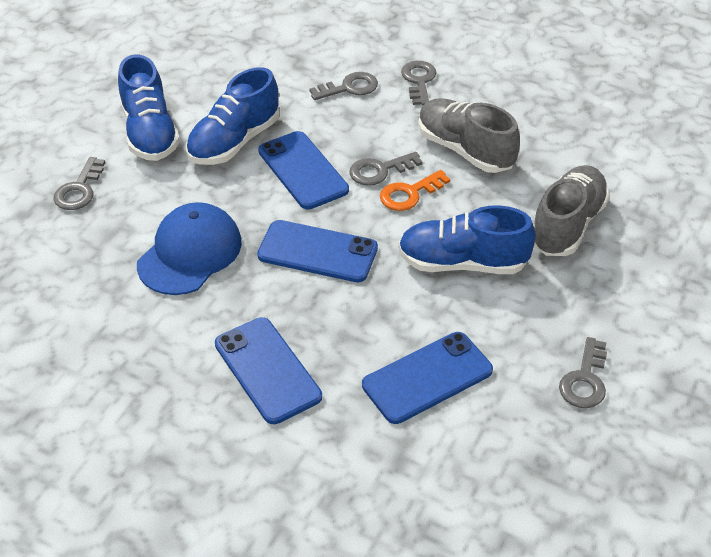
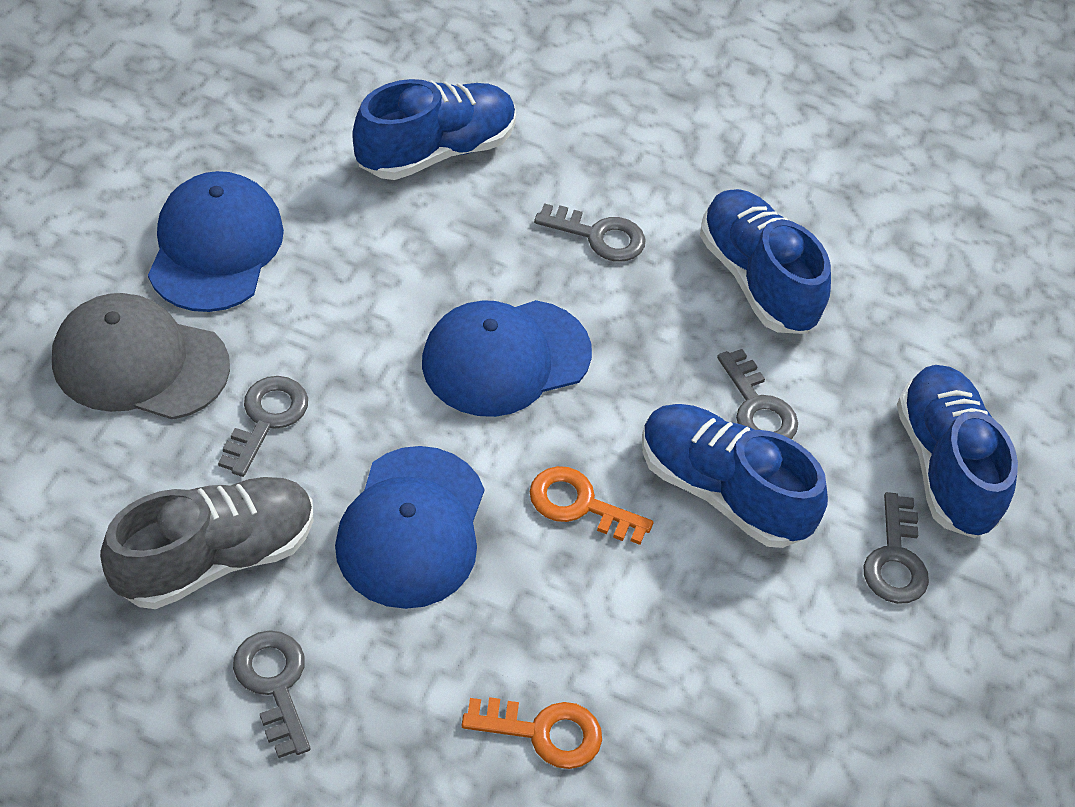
blue cap: [137,202,242,295] = 1 -> [148,171,284,312] [335,446,484,609] [422,300,592,417] = 3
blue phone: [215,317,322,424] [257,220,378,282] [258,131,349,209] [362,332,493,424] = 4 -> none = 0
blue shoe: [118,54,180,161] [186,67,280,165] [398,205,536,274] = 3 -> [352,79,516,180] [642,404,828,548] [700,189,831,334] [897,365,1018,538] = 4
grey cap: none = 0 -> [52,293,230,420] = 1
grey shoe: [418,98,520,173] [534,165,610,256] = 2 -> [100,477,313,609] = 1
orange key: [380,170,450,211] = 1 -> [461,697,602,769] [530,466,653,545] = 2

